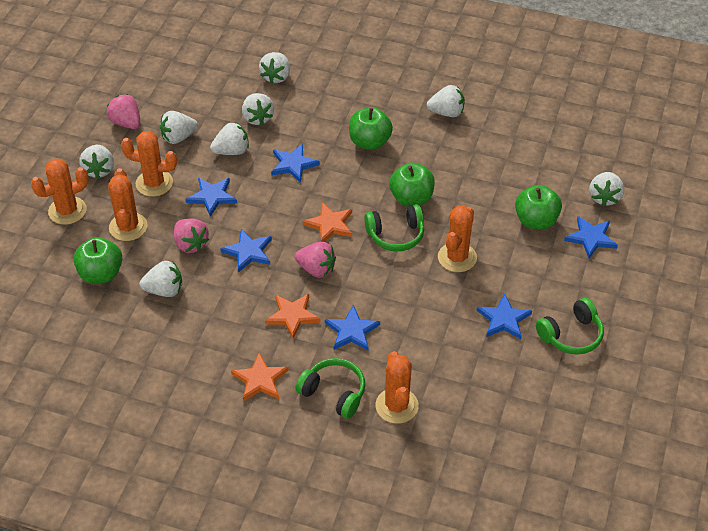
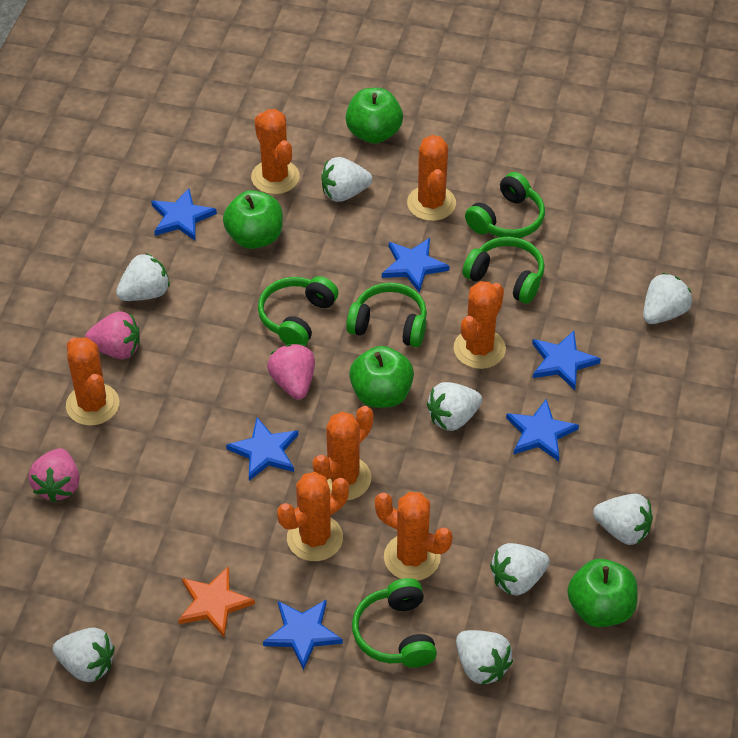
green headphones: [296,358,365,419] [365,204,424,251] [536,298,604,354] = 3 -> [258,276,338,345] [346,282,427,347] [352,578,437,668] [463,237,545,304] [465,172,545,238] = 5
orange cactus: [31,158,88,225] [108,168,148,241] [121,131,177,197] [376,351,419,424] [438,205,477,272] = 5 -> [66,337,119,426] [251,109,300,194] [277,472,349,561] [313,406,373,501] [375,492,453,581] [407,135,456,221] [454,281,506,369] = 7
orange star: [231,353,289,401] [265,294,321,339] [303,203,352,242] = 3 -> [178,566,255,637] = 1

